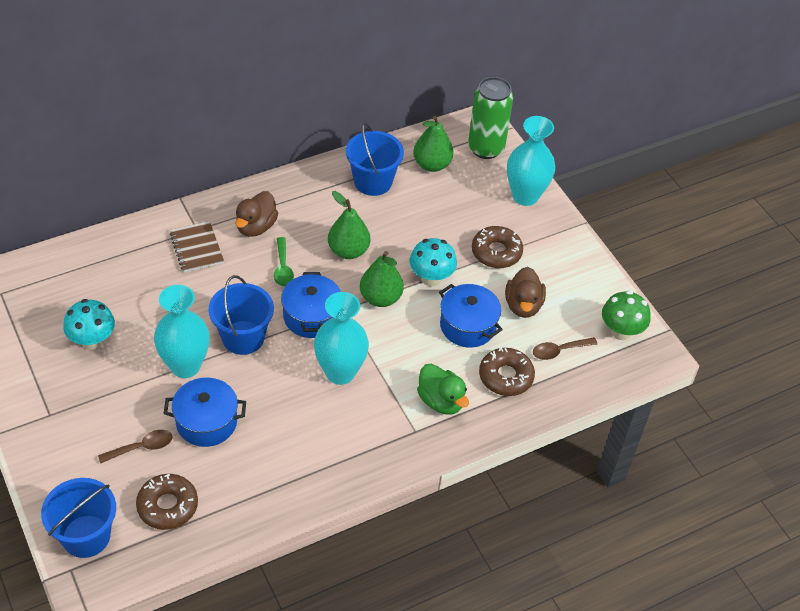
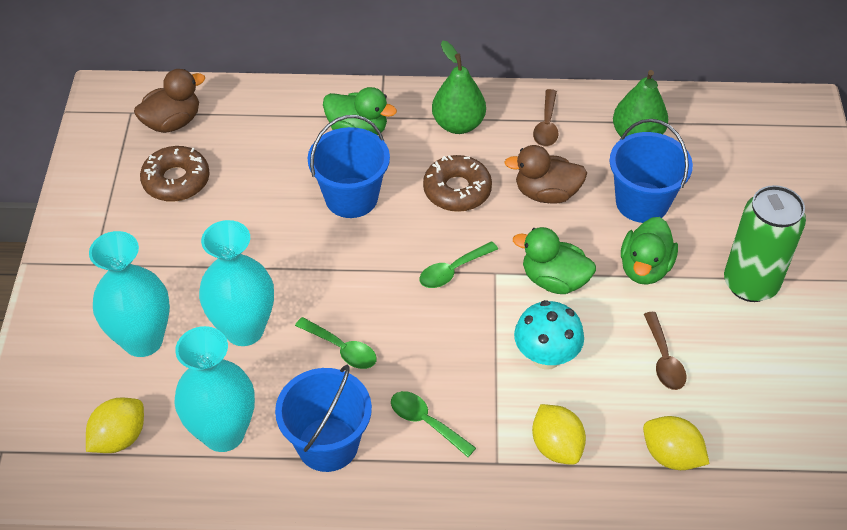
blue pot: [163,378,246,447] [281,272,341,338] [439,284,503,348] = 3 -> none = 0
brown donut: [136,474,198,530] [472,226,523,268] [479,347,535,396] = 3 -> [140,146,210,202] [423,155,492,212] = 2
brown notebook: [169,221,224,272] = 1 -> none = 0
green duck: [417,364,469,415] = 1 -> [323,87,397,135] [513,227,596,294] [621,217,678,285] = 3
green mushroom: [602,291,651,340] = 1 -> none = 0
green pear: [328,191,370,259] [360,251,404,307] [413,116,454,172] = 3 -> [432,40,486,134] [613,70,668,137] = 2
green spoon: [274,237,294,287] = 1 -> [295,317,377,369] [391,391,476,457] [420,241,498,288] = 3
turquoise mushroom: [63,299,115,350] [410,238,457,287] = 2 -> [514,300,584,370] = 1
yellow lemon: none = 0 -> [86,398,144,453] [532,404,586,465] [643,416,709,470] = 3

